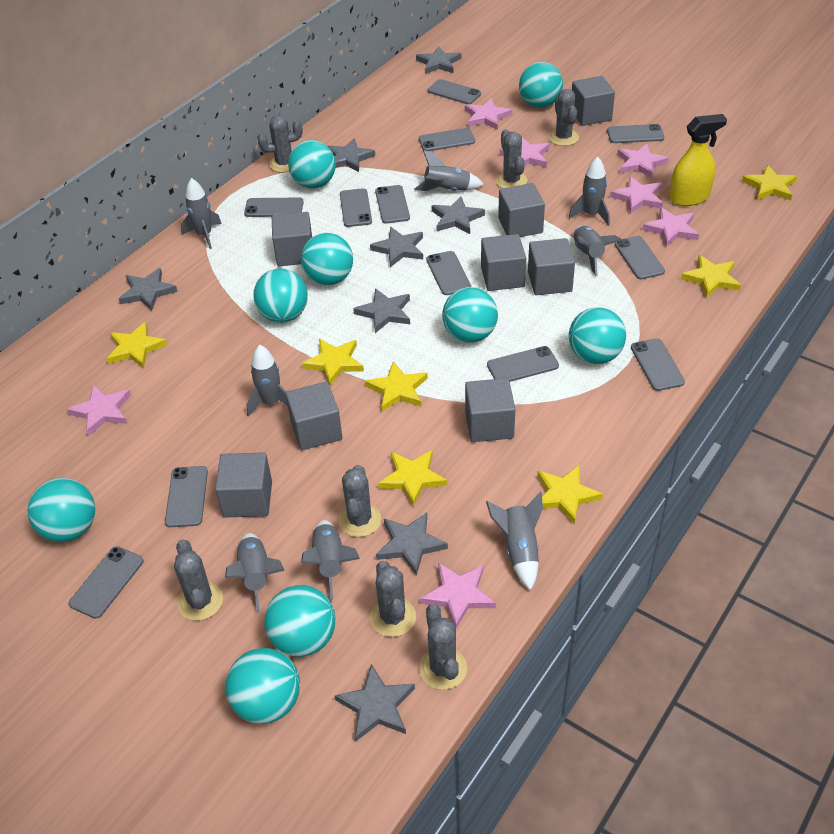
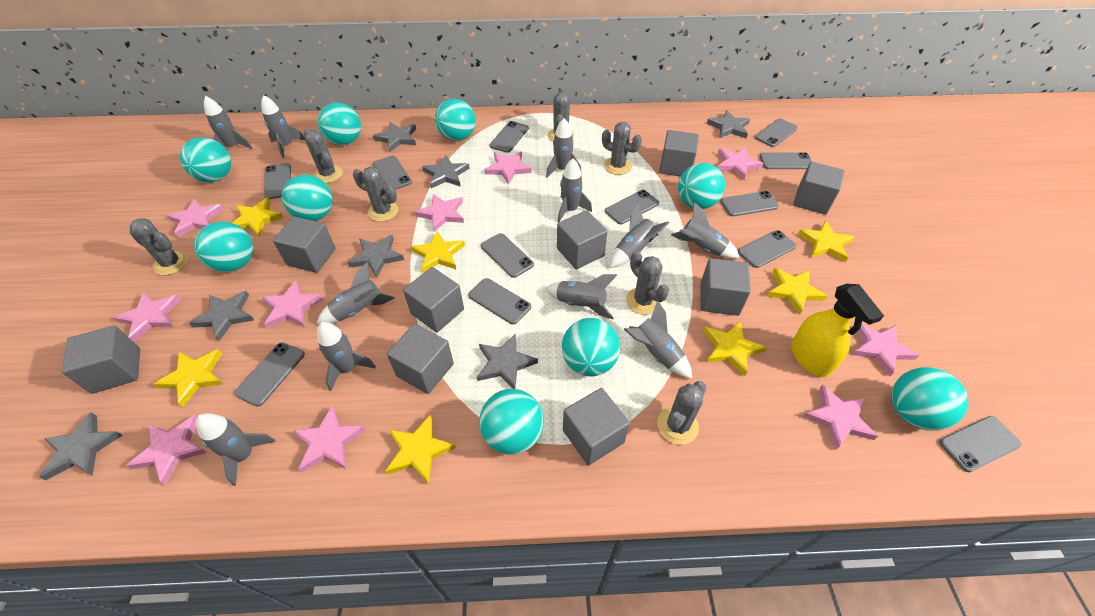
grey cube: [215,453,272,517] [272,212,312,266] [286,382,342,450] [465,378,515,442] [481,234,526,291] [498,183,545,237] [528,238,575,295] [572,76,615,126] = 8 -> [61,325,140,394] [273,216,336,273] [387,324,454,394] [403,267,464,333] [557,210,608,269] [563,388,630,466] [659,130,699,176] [700,258,751,316] [793,162,844,215] = 9
grey rocket: [181,178,222,249] [225,533,284,613] [246,345,288,417] [301,520,360,600] [414,150,484,191] [486,492,543,590] [569,156,610,226] [574,226,621,276] = 8 -> [196,413,276,486] [204,96,252,149] [261,95,305,158] [317,262,395,324] [317,322,376,391] [545,274,617,319] [546,118,582,178] [558,158,592,222] [610,205,670,268] [624,300,692,379] [671,202,740,258] = 11
grey star: [119,268,178,311] [328,138,375,172] [335,664,415,742] [353,288,410,333] [370,227,423,267] [376,512,448,576] [416,46,461,74] [432,196,485,234] = 8 -> [39,412,122,481] [189,291,254,341] [347,235,404,278] [373,122,416,152] [422,155,470,188] [477,334,538,389] [707,110,750,138] = 7
pink star: [67,384,131,436] [420,563,496,629] [465,98,512,130] [500,137,550,167] [610,176,663,214] [617,144,669,178] [642,207,699,247] = 7 -> [113,292,181,342] [126,415,207,485] [167,199,224,238] [262,280,323,329] [293,406,365,473] [415,194,464,232] [485,151,532,185] [717,148,763,180] [803,385,878,450] [852,324,919,376] = 10

